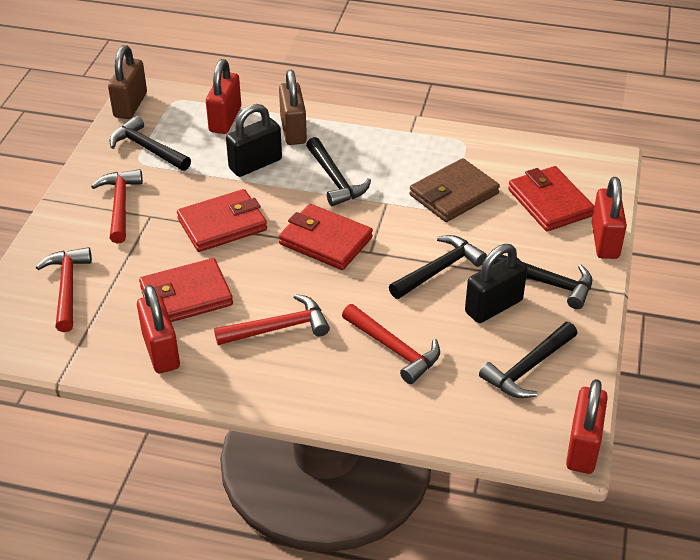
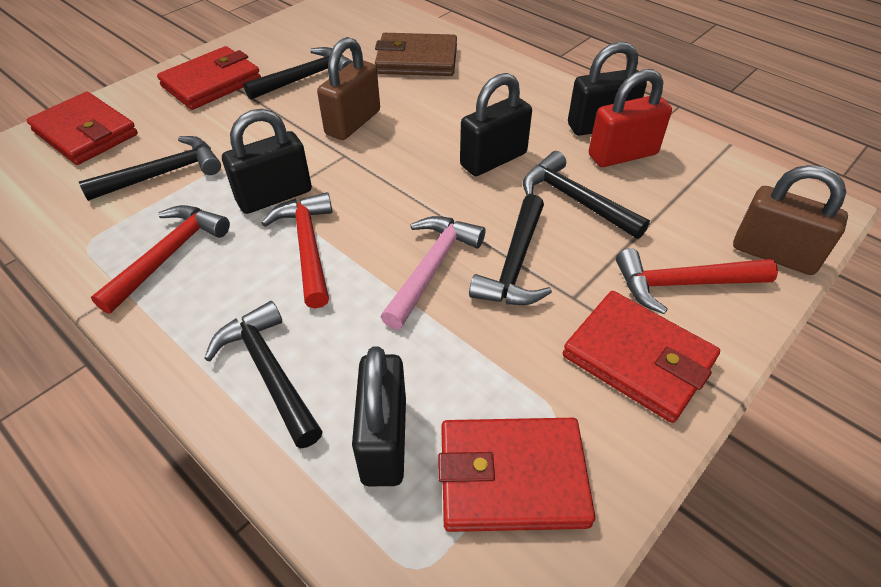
black padlock: [226,104,282,177] [465,244,527,323] = 2 -> [222,109,312,214] [352,346,406,486] [460,73,532,176] [568,42,647,136] = 4
pink hammer: none = 0 -> [381,216,485,330] = 1
red hammer: [36,247,92,332] [91,169,143,243] [214,294,330,345] [342,304,440,384] = 4 -> [91,205,230,314] [262,192,332,308] [616,248,778,314] = 3
red padlock: [137,285,180,373] [206,59,241,134] [566,379,608,474] [592,177,627,259] = 4 -> [589,69,672,167] = 1

